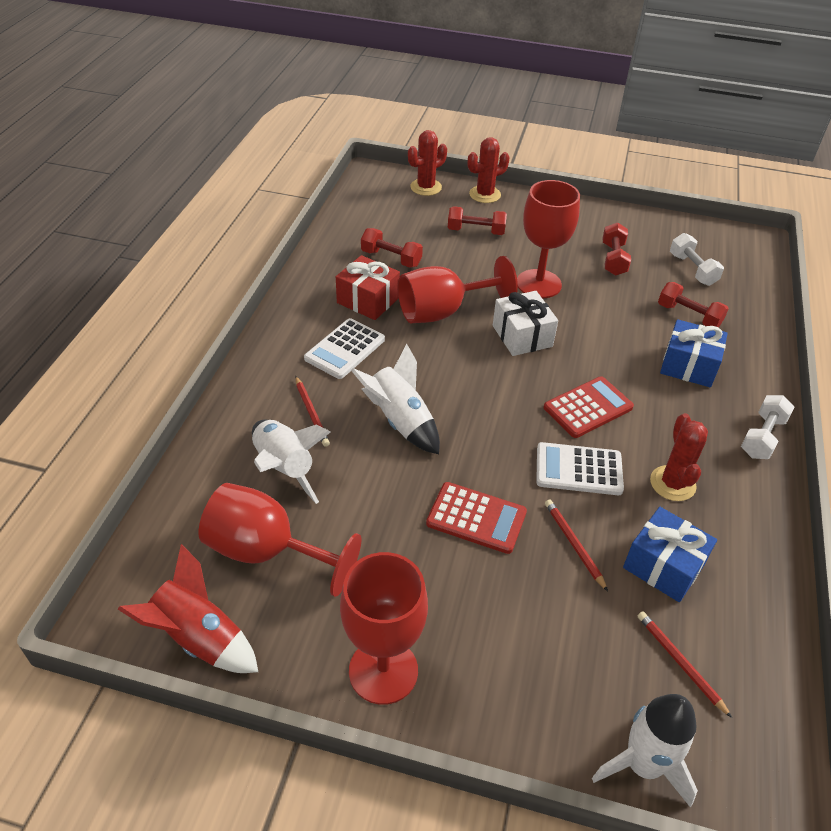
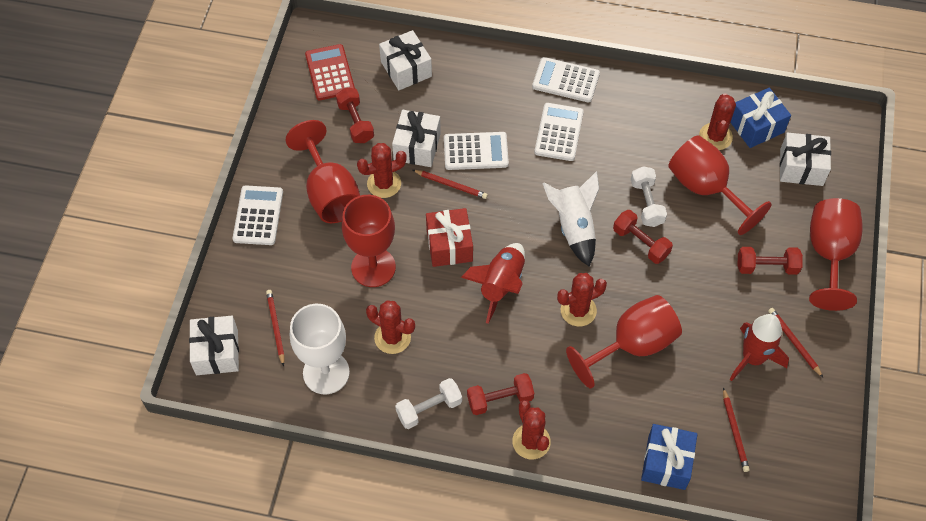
red cactus: [408,130,447,196] [468,137,510,203] [650,413,708,501] = 3 -> [357,143,407,198] [366,300,415,354] [512,400,551,459] [557,273,607,326] [699,93,736,150] = 5
red calculator: [426,482,527,554] [543,376,634,438] = 2 -> [305,44,355,100] = 1
red goblet: [199,483,361,597] [340,552,428,705] [398,256,518,323] [517,180,580,298] = 4 -> [285,120,360,223] [342,195,396,287] [566,295,682,388] [668,135,772,235] [809,198,863,311] = 5
red pencil: [295,376,330,447] [545,500,608,591] [638,611,732,718] = 3 -> [266,290,285,366] [413,170,488,199] [723,388,750,472] [768,308,823,377] = 4
red rocket: [118,544,258,673] = 1 -> [461,243,525,324] [730,314,789,381] = 2
white calculator: [304,318,385,379] [536,442,624,495] = 2 -> [233,185,283,245] [444,132,509,170] [532,57,600,103] [535,103,584,161] = 4
white gift: [493,291,558,356] = 1 -> [189,316,239,375] [379,30,432,90] [392,110,441,167] [780,133,831,186] = 4
white goblet: none = 0 -> [290,304,350,395] = 1
white rocket: [252,420,331,504] [351,344,440,454] [592,694,698,808] = 3 -> [542,171,599,266] = 1

